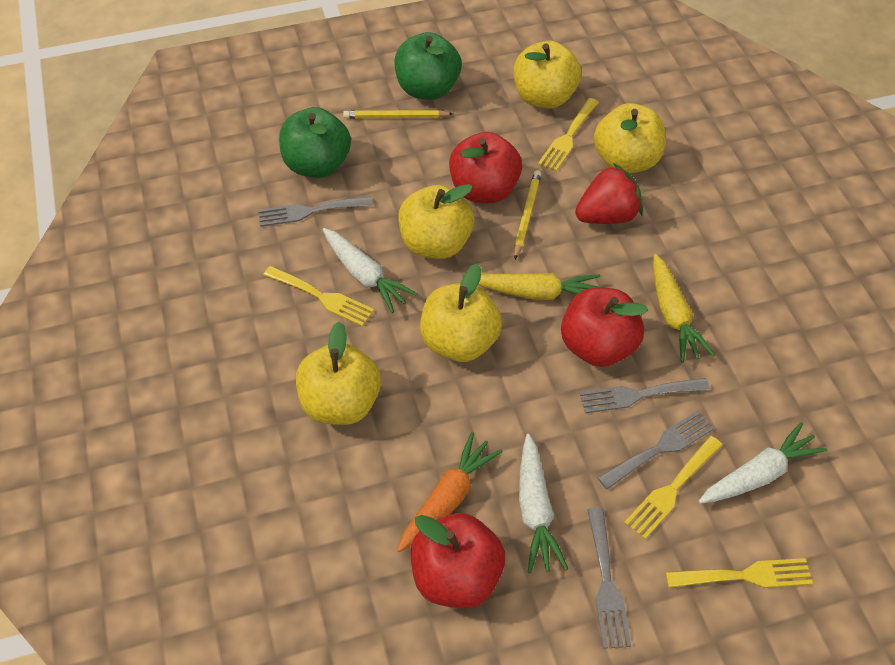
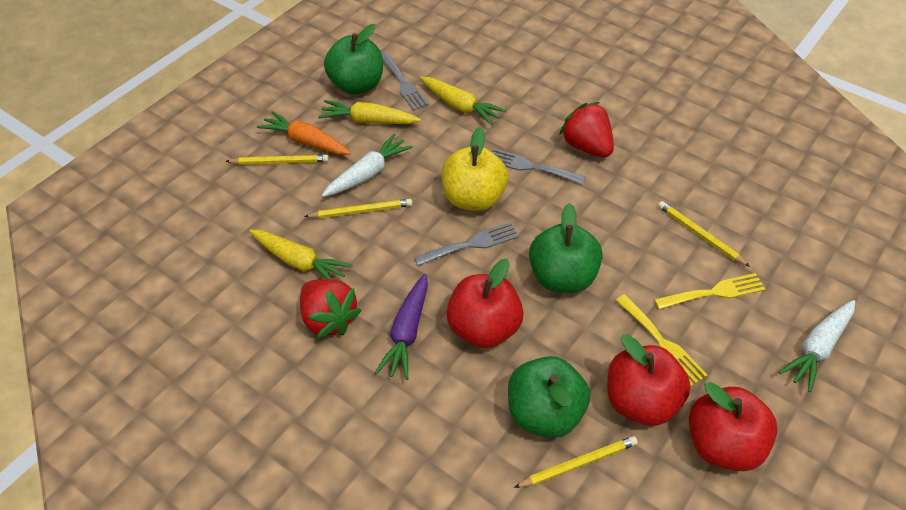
green apple: [279,107,351,178] [394,32,461,100] = 2 -> [324,24,383,94] [508,356,590,438] [529,203,603,293] = 3
grey fork: [258,196,373,227] [580,378,710,413] [587,508,631,649] [598,411,714,489] = 4 -> [382,53,429,111] [414,222,519,266] [491,148,586,185] = 3
purple carrot: none = 0 -> [375,274,428,380] = 1
red strawberry: [575,163,643,224] = 1 -> [300,279,362,339] [559,102,614,157] = 2
white carrot: [323,228,417,313] [519,434,568,573] [698,422,827,504] = 3 -> [322,134,413,197] [779,300,855,392] = 2
yellow apple: [296,322,381,425] [398,184,474,259] [420,264,502,362] [514,41,581,109] [594,103,666,173] = 5 -> [441,127,508,211] = 1
yellow carrot: [478,273,600,300] [653,254,715,362] = 2 -> [249,229,353,279] [318,100,421,124] [420,77,507,126] = 3
yellow fork: [263,266,374,327] [538,98,599,171] [624,436,722,539] [666,558,813,588] = 4 -> [615,294,708,387] [654,273,765,310] = 2
yellow pencil: [343,110,453,118] [514,170,541,259] = 2 -> [225,155,329,165] [304,199,412,218] [514,436,638,488] [658,201,750,267] = 4

